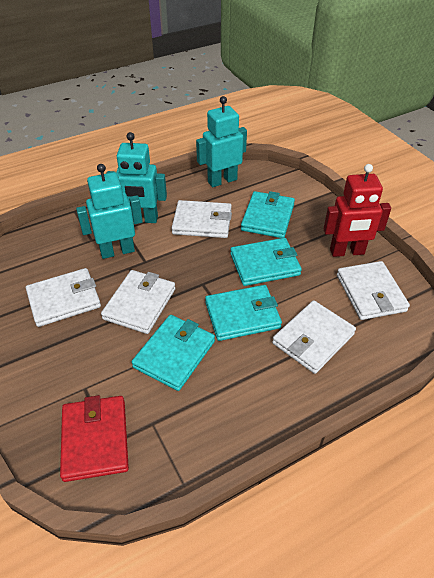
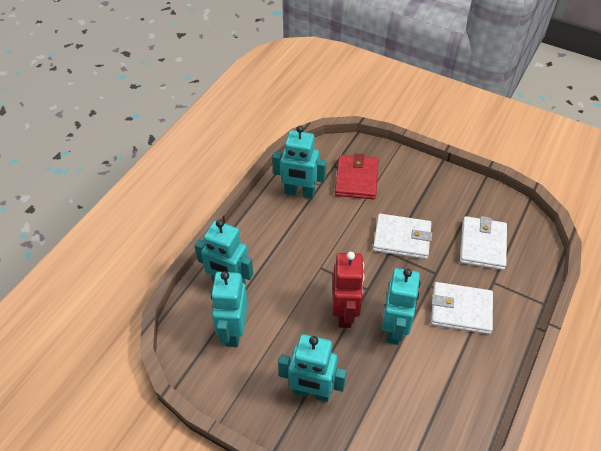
turquoise robot: [76,164,143,259] [106,132,167,223] [196,96,247,187] = 3 -> [195,219,253,285] [211,271,248,347] [272,126,326,199] [278,334,347,402] [382,268,421,345] = 5
turquoise wallet: [132,315,215,391] [205,285,282,341] [230,238,302,286] [241,191,295,238] = 4 -> none = 0
white wallet: [26,268,101,327] [101,270,175,334] [172,200,232,238] [272,300,356,374] [337,261,410,320] = 5 -> [373,214,432,259] [431,282,493,334] [460,216,507,270] = 3

